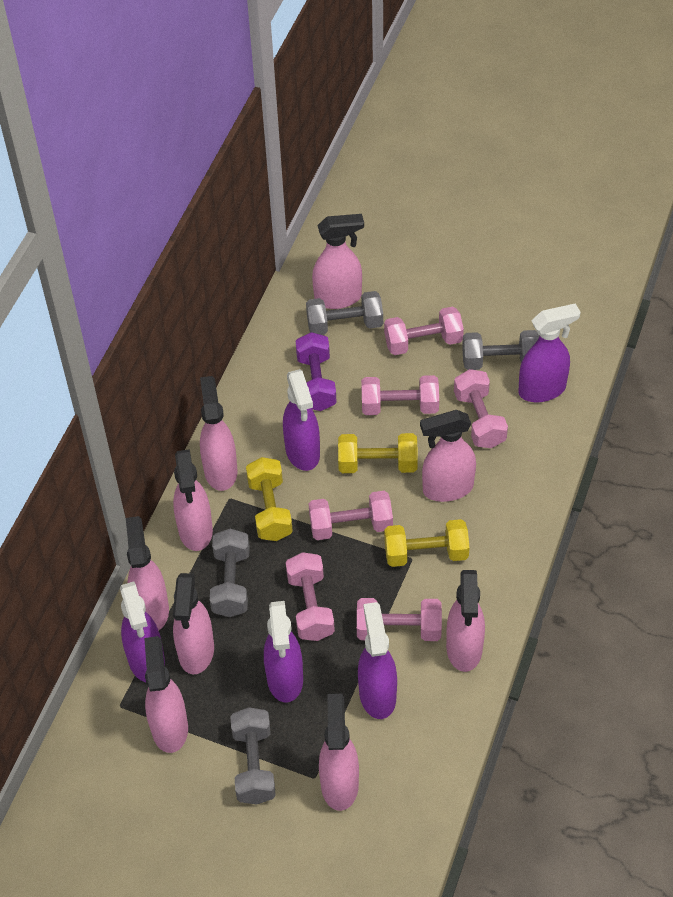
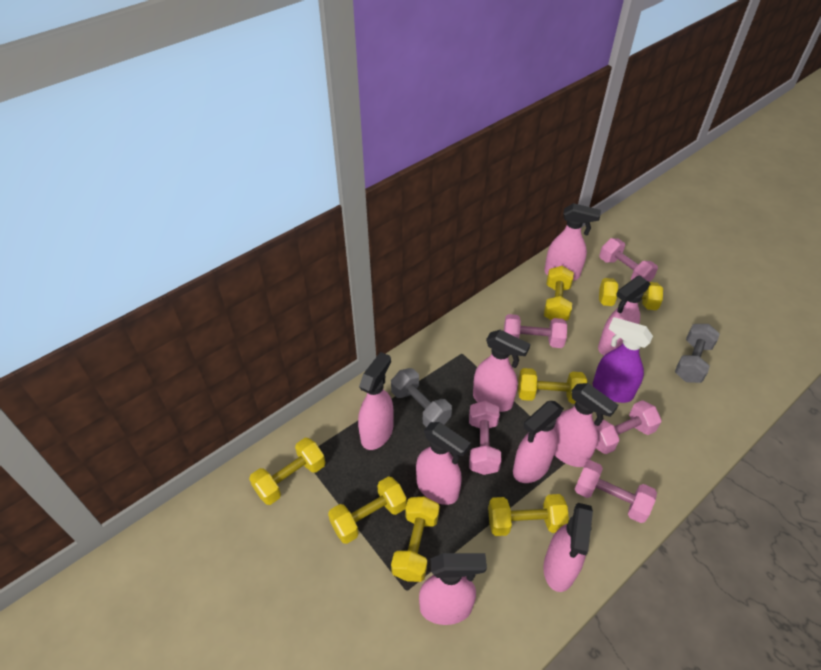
grey dumbbell: [210,529,250,617] [230,707,276,804] [306,291,383,335] [462,330,539,370] = 4 -> [391,368,452,427] [675,324,720,383] = 2
pink dumbbell: [286,552,335,641] [309,491,393,540] [357,598,442,641] [361,375,439,415] [384,307,464,355] [454,369,508,448] = 6 -> [469,401,502,475] [504,314,567,348] [575,460,657,523] [595,400,662,454] [599,238,658,282] = 5
purple dumbbell: [296,332,337,411] = 1 -> none = 0
purple spray bottle: [120,581,165,682] [264,601,303,702] [283,369,320,471] [358,602,397,719] [518,303,581,402] = 5 -> [593,317,653,403] = 1
yellow dumbbell: [246,457,293,541] [338,433,418,473] [384,519,469,567] = 3 -> [249,438,325,505] [328,476,407,544] [391,497,440,582] [488,494,569,536] [518,368,587,404] [544,266,574,321] [599,278,663,310] = 7

